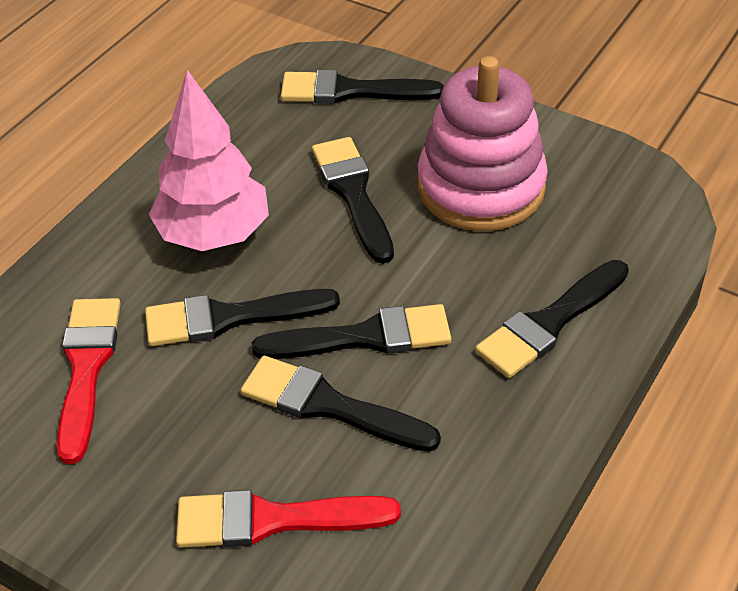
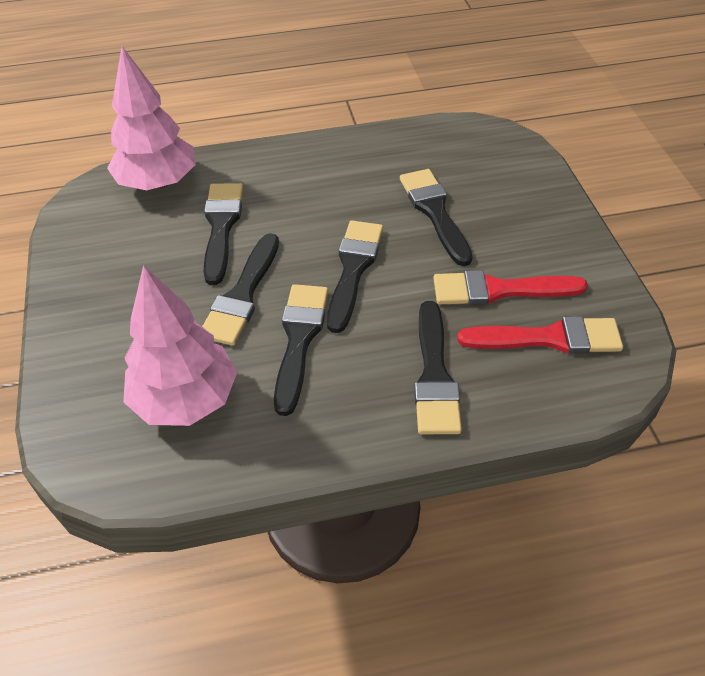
pink stacking toy: [418,56,548,231] = 1 -> none = 0
pink tree: [148,70,269,251] = 1 -> [107,46,196,190] [123,265,237,426] = 2

